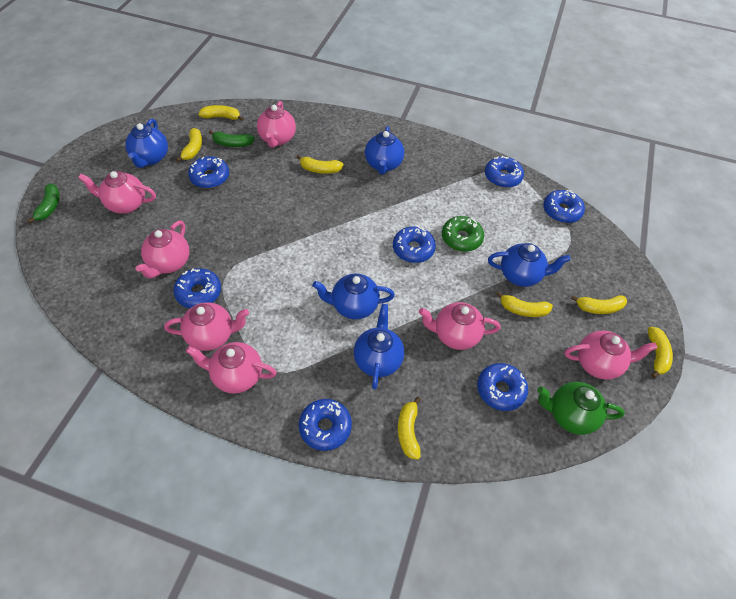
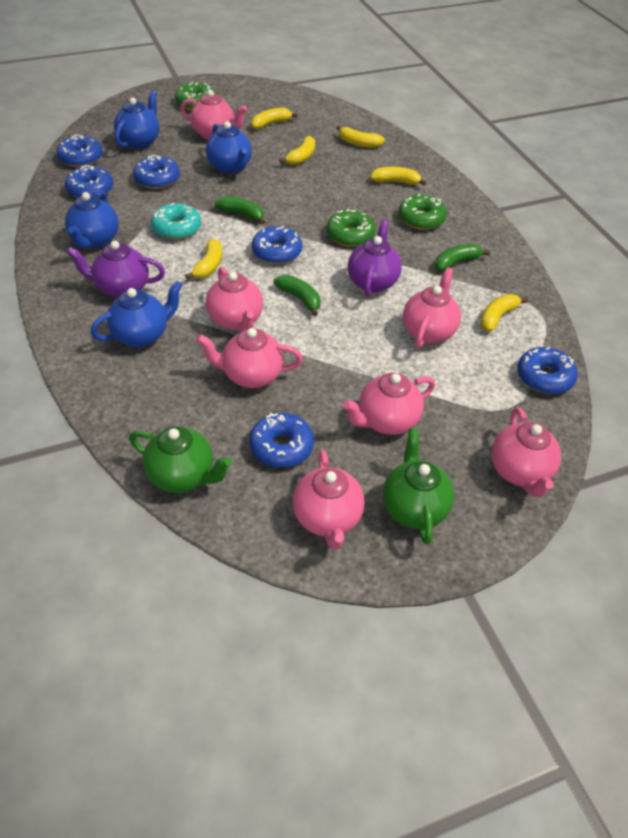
blue donut: [173,268,221,308] [188,156,229,188] [299,399,352,451] [393,227,436,263] [477,363,528,411] [485,156,524,188] [543,190,585,223] = 7 -> [56,134,103,167] [65,165,113,198] [133,155,180,189] [249,413,314,468] [252,226,302,264] [517,347,578,394] = 6
blue teapot: [125,119,168,168] [312,274,395,319] [354,304,404,389] [365,126,404,175] [488,243,571,287] = 5 -> [65,191,119,249] [91,281,183,347] [114,90,159,149] [206,121,252,174] = 4
green banana: [27,184,60,223] [209,130,255,147] = 2 -> [214,196,265,224] [273,275,321,316] [435,244,490,271] = 3
green donut: [442,216,484,252] = 1 -> [175,82,215,110] [326,209,376,247] [399,194,447,230] = 3
green teapot: [537,381,625,435] = 1 -> [129,426,232,493] [383,428,454,545] = 2
purple teapot: none = 0 -> [67,240,165,298] [348,220,402,297] = 2
turquoise donut: none = 0 -> [151,203,201,240] = 1
yellow banana: [176,128,202,162] [198,105,244,121] [297,155,344,174] [398,397,421,460] [496,291,553,317] [571,295,627,314] [648,326,673,378] = 7 -> [185,239,222,280] [251,107,298,129] [279,136,315,165] [337,126,385,148] [370,167,427,186] [480,294,528,332] = 6

